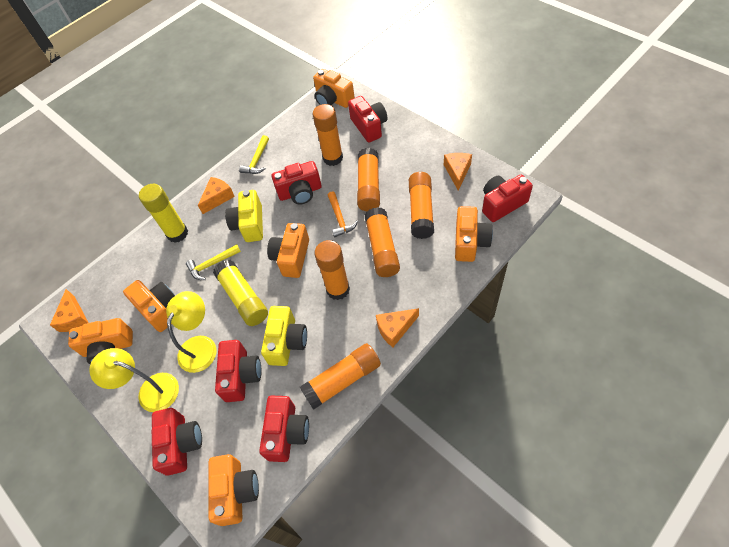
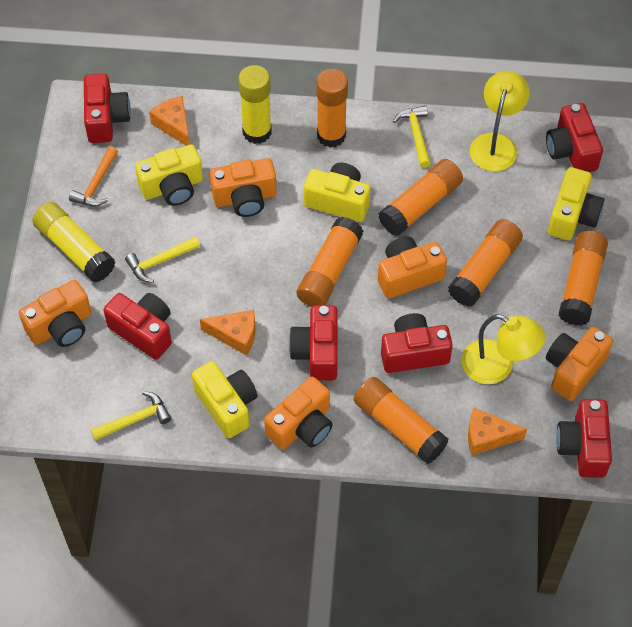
orange camera: [68,318,133,364] [123,280,175,332] [209,454,259,526] [267,223,309,278] [313,69,355,108] [455,206,493,262] = 6 -> [19,280,91,347] [210,158,277,217] [264,377,333,450] [378,236,447,299] [546,327,613,401] = 5
orange cheese: [50,289,89,332] [198,177,235,214] [376,308,419,347] [444,153,472,190] = 4 -> [149,96,190,146] [200,310,256,356] [468,408,527,456] = 3
yellow camera: [225,190,263,242] [261,306,307,366] = 2 -> [135,144,203,206] [192,361,257,438] [304,163,370,222] [548,167,604,240] = 4
yellow hammer: [186,244,241,280] [239,135,269,174] = 2 -> [91,391,172,441] [125,236,200,283] [393,105,431,168] = 3

